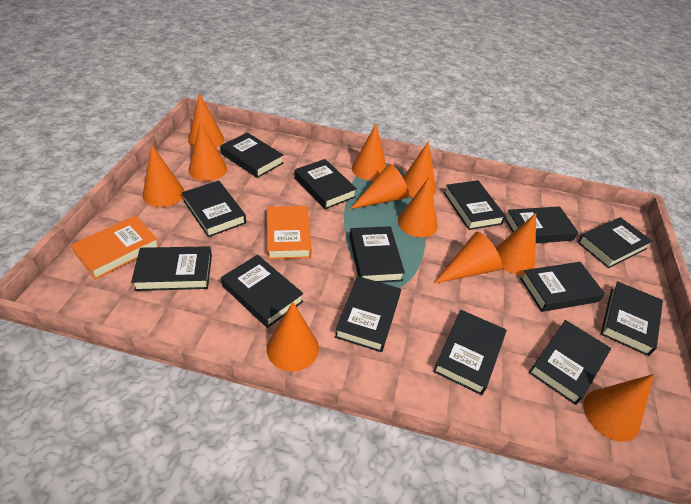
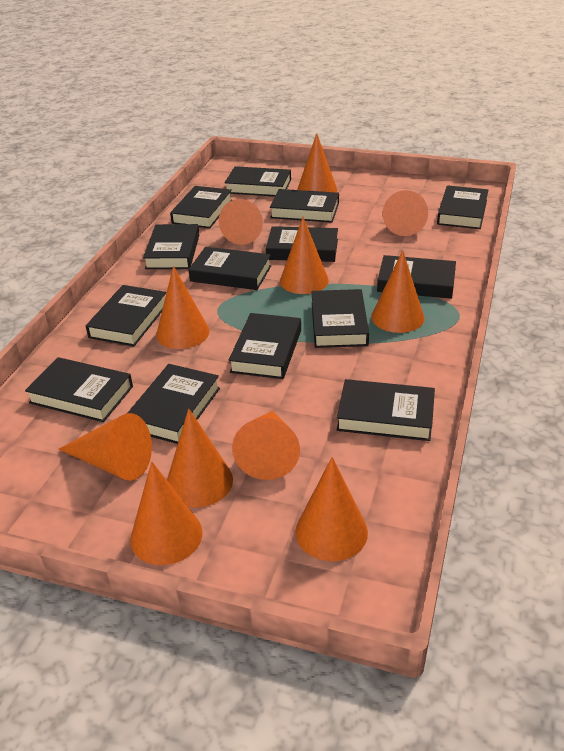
orange book: [71,216,159,280] [267,206,312,259] = 2 -> none = 0

